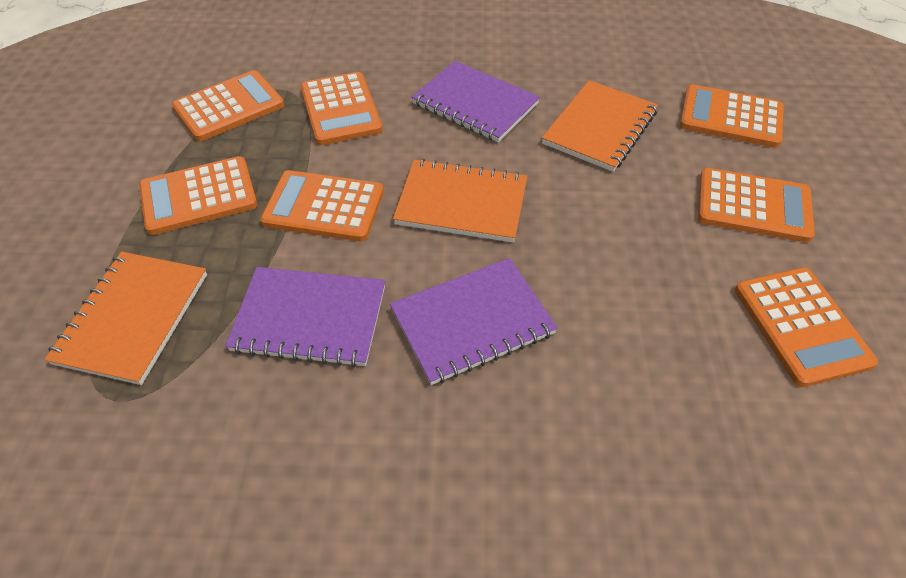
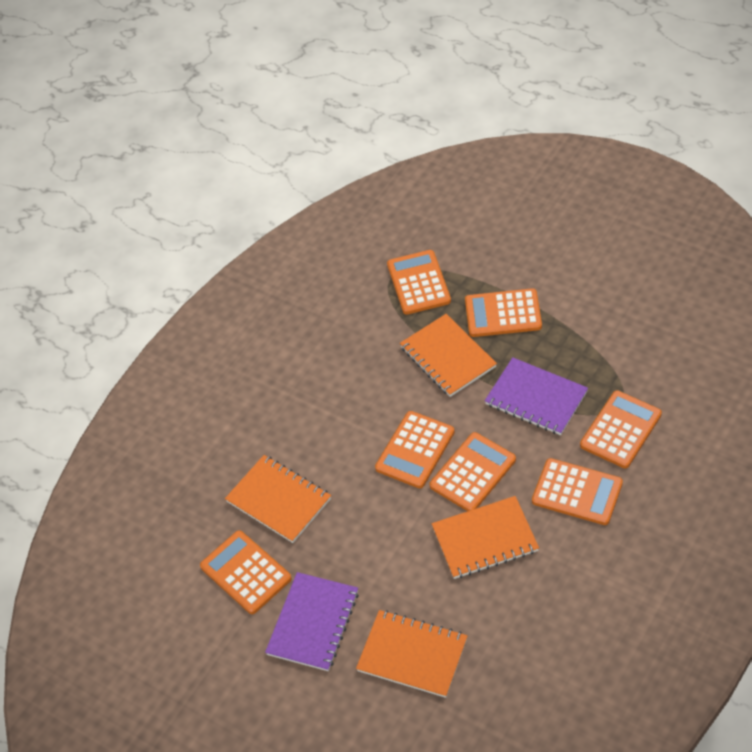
orange notebook: [44,252,207,385] [393,159,527,242] [542,80,658,172] = 3 -> [225,455,331,543] [356,610,468,698] [400,314,497,397] [432,496,539,579] = 4
purple notebook: [225,267,385,367] [390,258,558,385] [411,61,540,142] = 3 -> [265,572,359,671] [485,357,588,435] = 2

